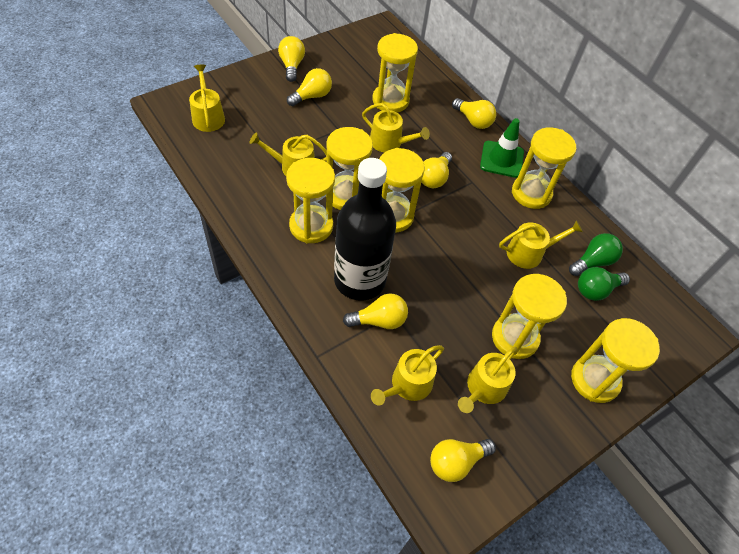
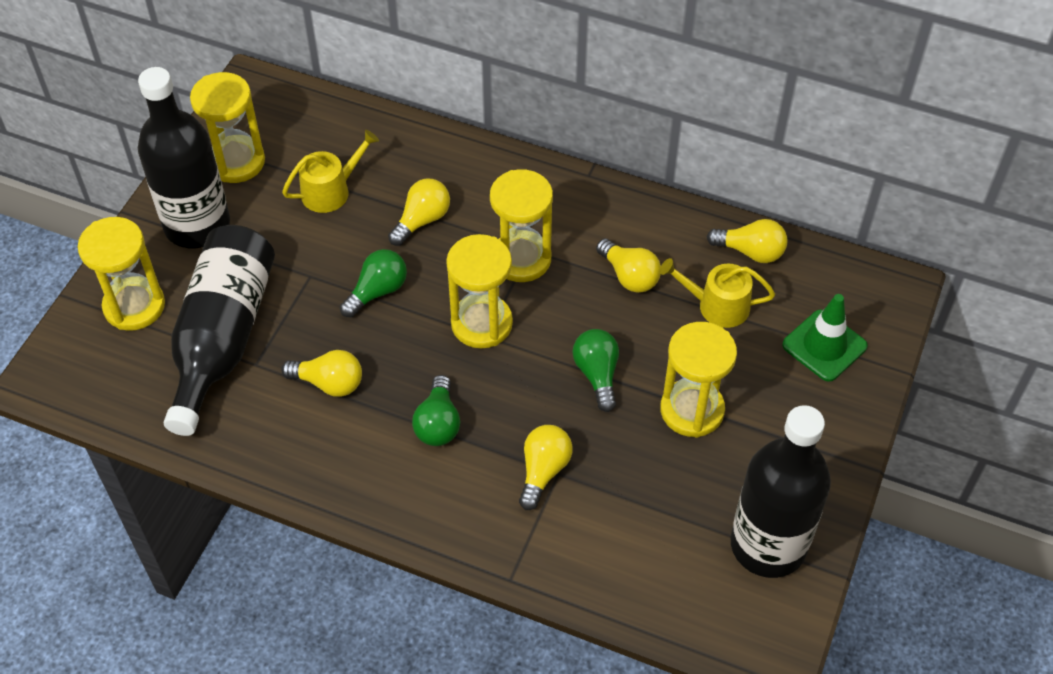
black bottle: [334,158,396,301] = 1 -> [138,67,230,248] [164,225,275,436] [730,405,831,578] = 3
green light bulb: [569,233,623,276] [578,267,630,301] = 2 -> [340,249,407,317] [412,375,460,446] [573,329,619,412] = 3
yellow hourglass: [286,158,335,244] [326,127,373,210] [372,33,418,113] [379,148,425,232] [492,274,567,359] [512,127,576,209] [571,318,660,403] = 7 -> [78,217,165,331] [190,72,265,183] [446,234,513,349] [490,169,553,282] [660,322,737,438] = 5
yellow light bulb: [278,36,305,82] [287,68,332,106] [343,293,408,329] [422,152,452,188] [430,439,496,482] [452,98,496,129] = 6 -> [281,350,362,397] [388,178,450,246] [519,425,573,510] [596,239,661,293] [707,219,787,263] = 5
yellow watering can: [189,65,225,132] [249,133,327,176] [362,103,430,152] [371,345,444,406] [458,347,517,413] [499,220,583,269] = 6 -> [282,130,379,213] [659,258,775,328] = 2

